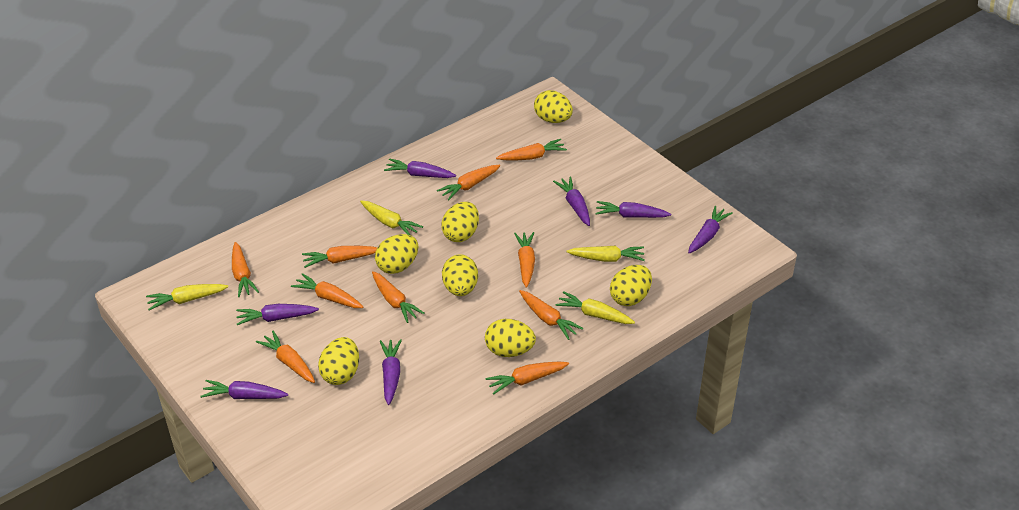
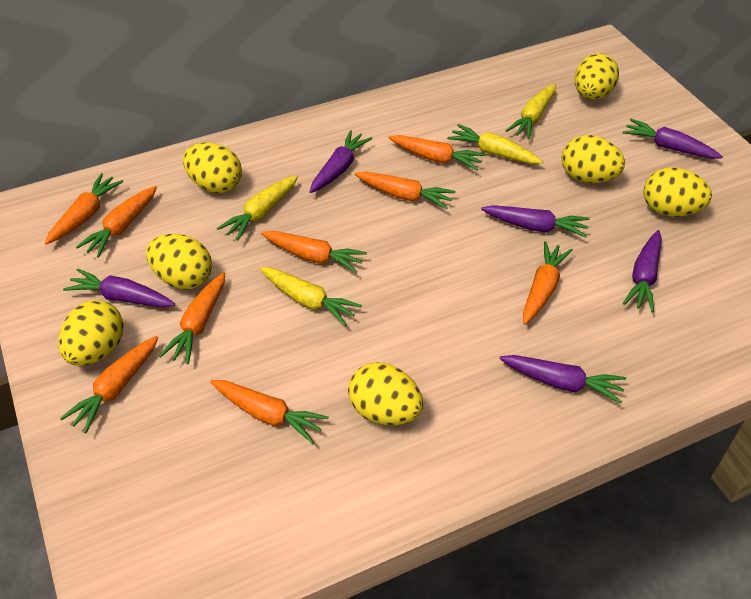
orange carrot: [232,242,259,297] [256,331,315,383] [291,273,363,308] [302,246,377,268] [372,271,425,323] [437,165,500,201] [485,361,569,395] [496,139,567,160] [514,232,535,288] [519,290,584,340] = 10 -> [45,173,124,245] [60,336,158,433] [76,186,157,257] [159,272,225,364] [210,380,329,444] [261,231,367,273] [355,172,456,209] [388,135,485,170] [523,241,573,325] = 9
purple carrot: [201,380,288,399] [236,304,319,325] [380,339,402,405] [384,158,456,178] [553,177,590,226] [595,201,671,218] [688,206,733,253] = 7 -> [63,268,175,307] [309,130,373,193] [481,205,590,238] [499,355,626,404] [623,119,723,159] [623,230,662,312] = 6

